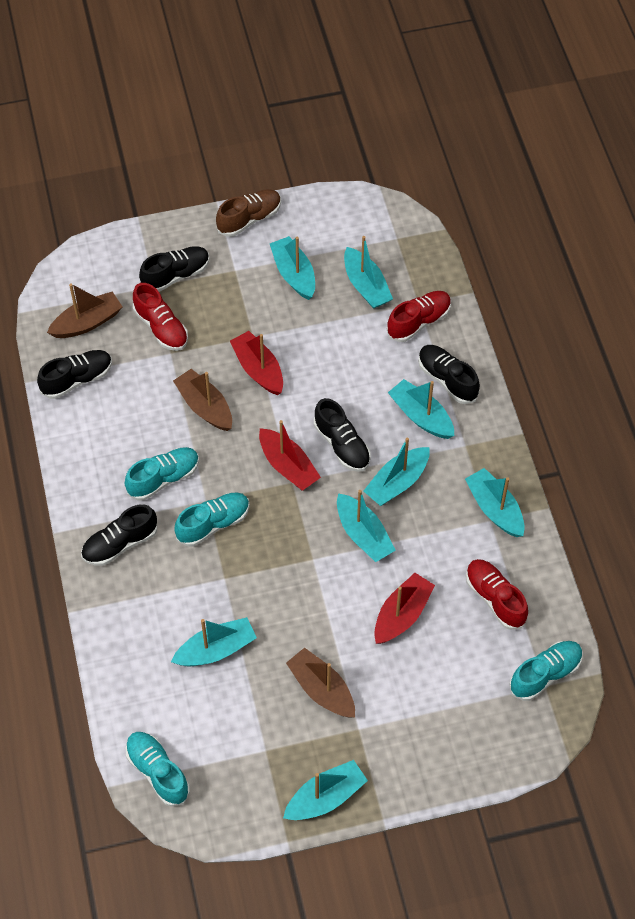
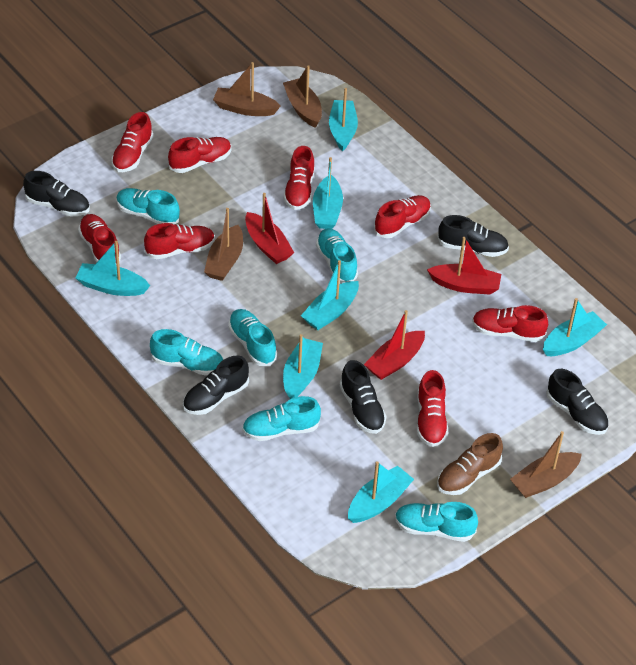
brown boat: [47,283,122,338] [173,369,232,431] [286,648,355,717] = 3 -> [204,208,243,281] [213,62,281,116] [283,65,322,128] [510,431,582,498] = 4
red shoe: [133,283,188,351] [387,291,451,342] [466,559,528,630] = 3 -> [78,214,121,262] [111,112,153,172] [144,223,215,259] [168,137,231,173] [284,146,315,210] [374,195,431,238] [417,370,448,447] [472,305,548,342] = 8
turquoise boat: [171,617,257,667] [270,236,315,300] [283,760,368,820] [337,490,396,562] [344,236,393,309] [364,438,430,506] [388,379,454,439] [465,468,525,537] = 8 -> [76,241,150,296] [283,334,323,399] [301,260,359,330] [313,157,343,229] [329,88,358,152] [348,461,414,523] [543,298,607,356] = 7
turquoise shoe: [125,447,199,500] [126,732,190,807] [174,493,250,546] [509,641,583,701] = 4 -> [116,188,180,224] [150,329,223,376] [228,309,277,366] [242,396,321,441] [316,228,358,283] [395,502,478,542] = 6

